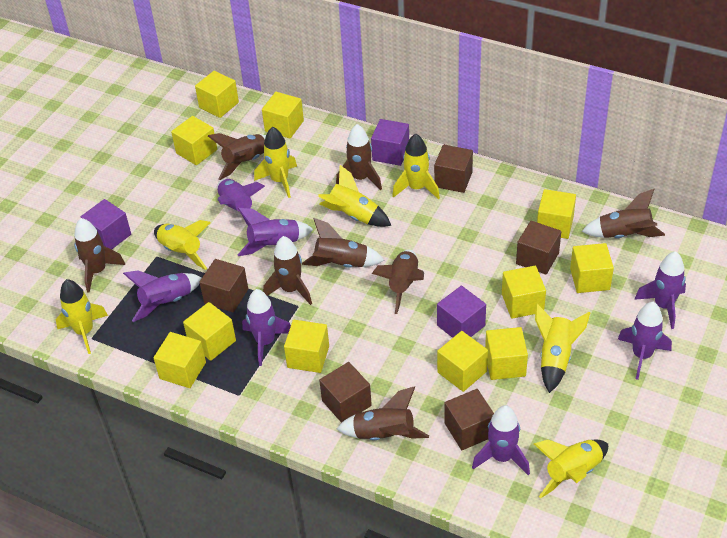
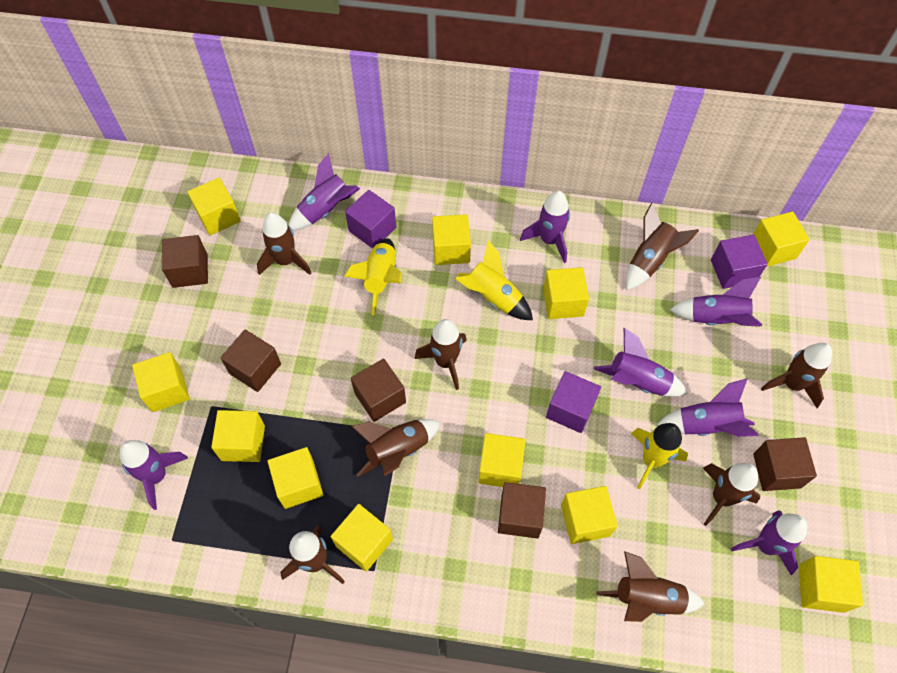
yellow rocket: [56,279,108,354] [154,220,211,270] [254,127,297,198] [318,165,391,227] [392,133,440,199] [534,440,608,498] [535,304,590,393] = 7 -> [344,238,402,315] [455,240,533,320] [631,423,688,490] = 3

